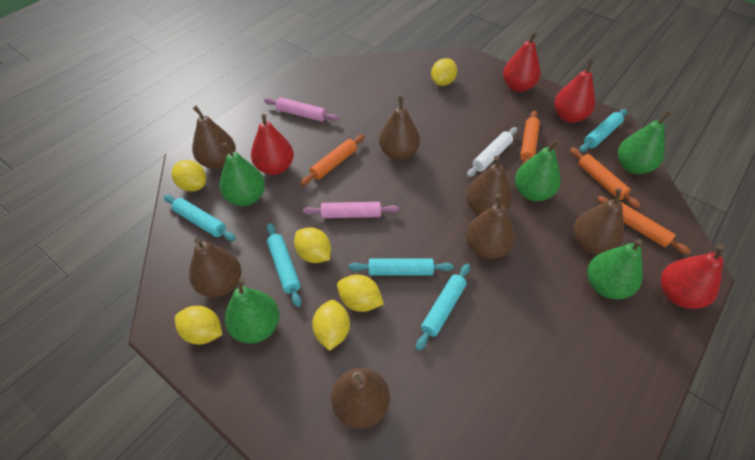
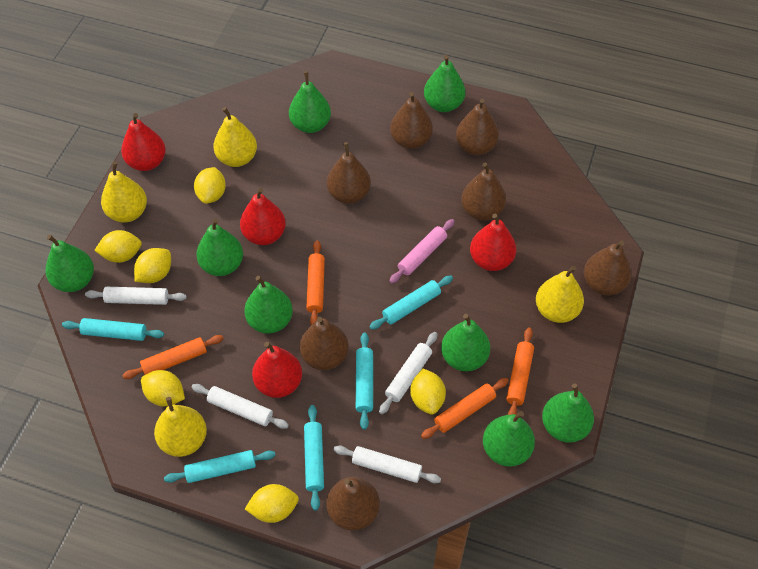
green pear: [220,142,265,206] [225,278,279,343] [515,140,561,201] [588,239,643,299] [618,111,672,174] = 5 -> [45,235,94,292] [196,219,243,276] [244,276,293,333] [289,71,331,133] [424,55,465,112] [441,314,490,371] [483,411,535,467] [542,384,594,443] = 8
pink rolling pin: [264,97,339,122] [303,202,399,218] = 2 -> [389,219,455,284] = 1
white rolling pin: [467,127,517,177] = 1 -> [85,287,187,305] [192,384,289,429] [334,446,441,484] [379,332,437,414] = 4
yellow pear: none = 0 -> [101,161,147,223] [154,397,207,457] [213,107,257,167] [536,266,584,323] = 4

